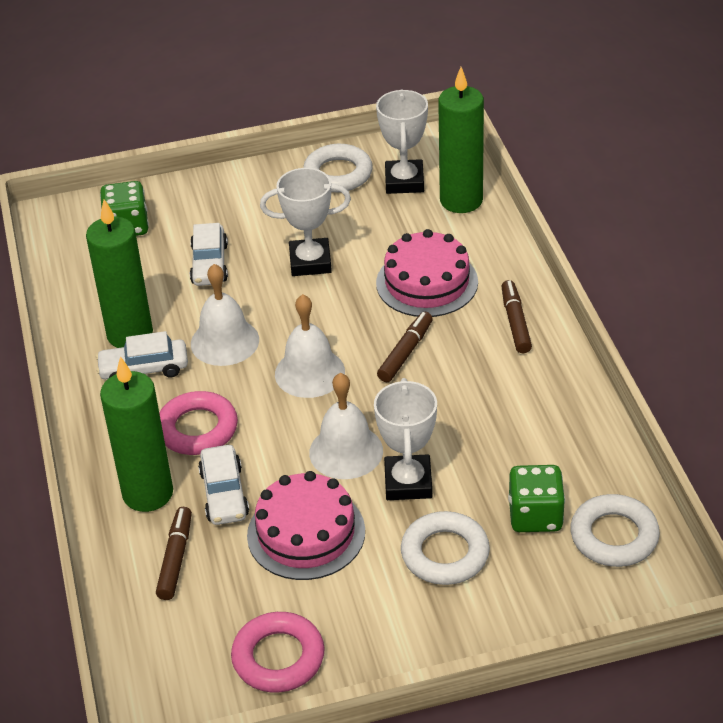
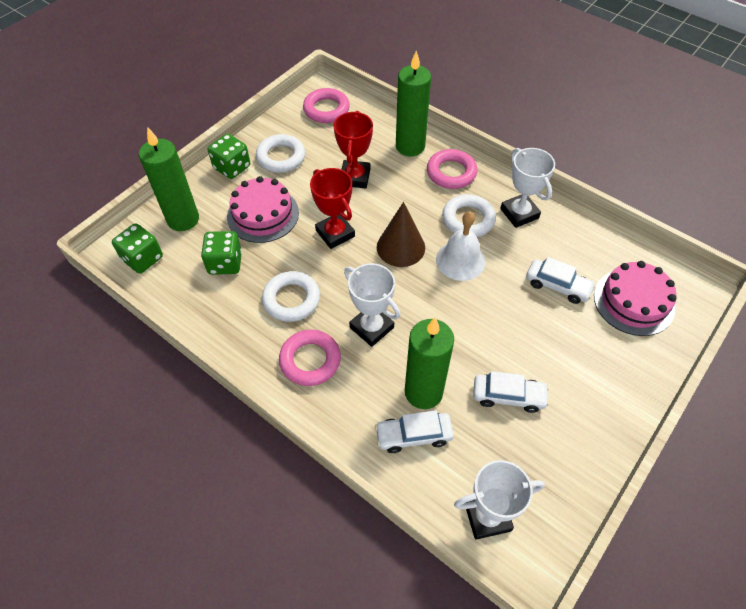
brown cone: none = 0 -> [377,202,425,267] = 1
brown marker: [156,507,192,600] [377,312,433,382] [501,280,532,353] = 3 -> none = 0
green dice: [100,181,149,236] [508,465,565,532] = 2 -> [112,223,163,274] [201,231,242,275] [208,134,250,179] = 3
pink ring: [159,391,238,455] [231,612,325,693] = 2 -> [279,330,341,386] [303,88,350,123] [427,149,477,189] = 3
red trophy: none = 0 -> [310,168,355,249] [334,111,373,188] = 2
white bell: [191,264,259,366] [275,294,345,398] [309,373,383,479] = 3 -> [436,211,485,281] = 1

